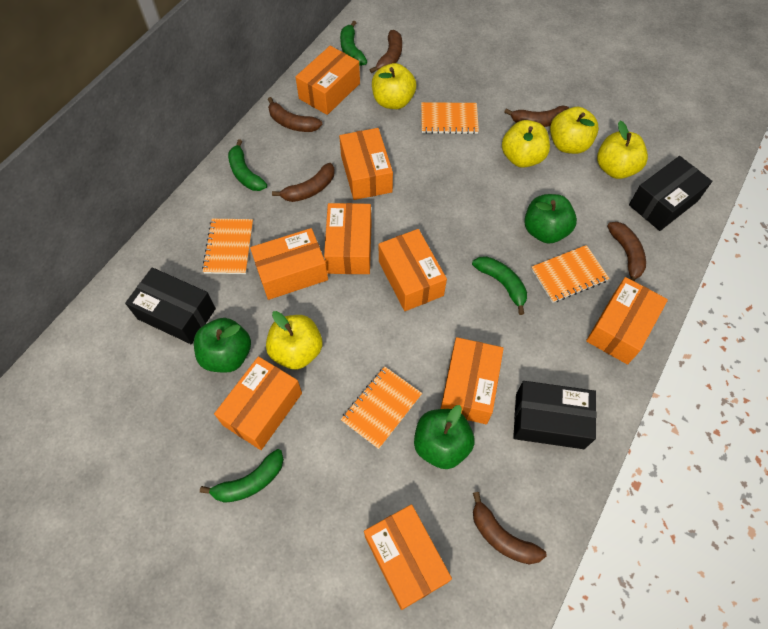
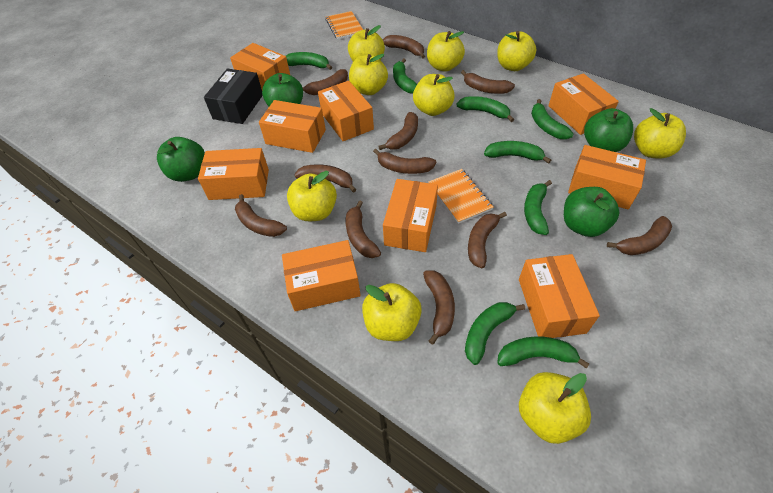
black box: [125,267,216,344] [513,381,596,449] [629,156,712,231] = 3 -> [204,68,263,124] = 1
brown banana: [268,97,322,132] [272,163,335,202] [370,30,402,73] [473,492,547,565] [504,106,569,127] [607,222,646,282] = 6 -> [235,194,287,237] [294,164,356,193] [302,69,348,95] [346,200,381,258] [373,149,436,174] [378,112,418,150] [383,35,425,59] [423,270,455,345] [461,70,515,94] [468,212,507,268] [607,216,672,255] = 11
green apple: [194,318,251,373] [414,405,475,469] [524,194,577,244] = 3 -> [157,137,205,182] [262,73,303,107] [564,187,619,237] [584,108,633,152] = 4
green banana: [200,449,284,503] [228,139,267,191] [340,21,367,66] [472,256,527,315] = 4 -> [286,52,332,70] [393,58,417,94] [456,96,514,122] [465,302,525,365] [484,141,551,164] [497,337,589,369] [524,180,552,235] [531,99,573,139] = 8
orange notebook: [202,219,253,274] [341,366,422,449] [421,102,479,134] [531,245,610,303] = 4 -> [325,11,363,40] [428,169,493,224] = 2
yellow apple: [266,311,322,369] [372,63,416,109] [502,120,550,168] [550,107,599,154] [597,121,648,179] = 5 -> [287,171,337,221] [348,25,385,61] [349,54,388,95] [362,283,422,341] [413,74,455,116] [427,31,465,72] [497,31,536,71] [519,372,591,444] [634,108,686,159] = 9

